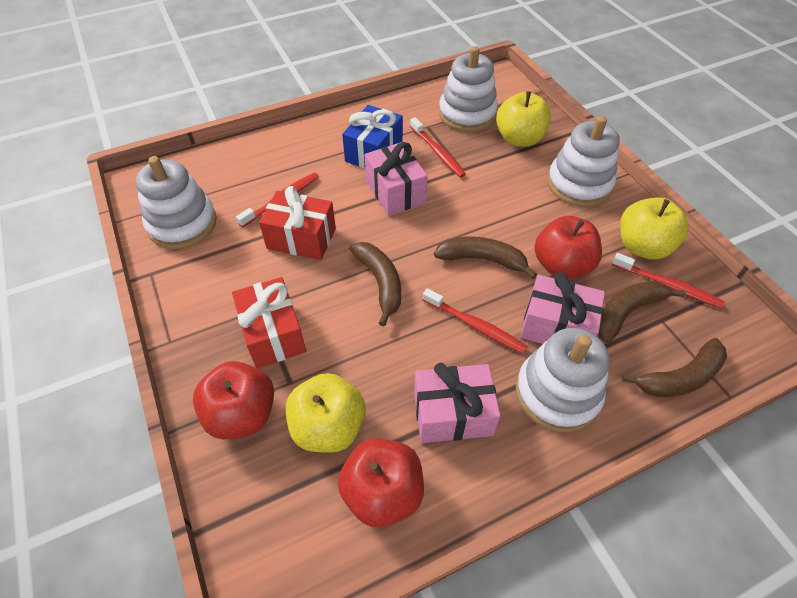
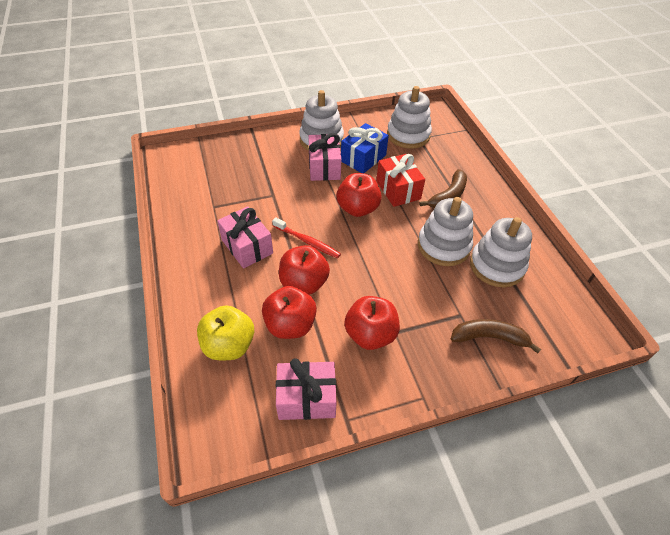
brown banana: [349,242,401,326] [434,237,537,279] [598,281,685,343] [622,338,727,397] = 4 -> [419,169,467,208] [451,319,541,354] = 2
red apple: [193,361,274,440] [338,438,424,527] [534,216,602,279] = 3 -> [262,286,317,339] [279,245,330,295] [337,173,382,217] [344,296,400,350] = 4
red gift: [232,277,306,368] [259,186,336,260] = 2 -> [376,154,425,207] = 1
red toothbrush: [236,172,319,227] [410,117,466,177] [423,288,528,354] [612,253,725,308] = 4 -> [272,217,341,258] = 1
yellow apple: [286,373,366,453] [496,91,551,147] [620,198,688,259] = 3 -> [197,305,254,360] = 1

